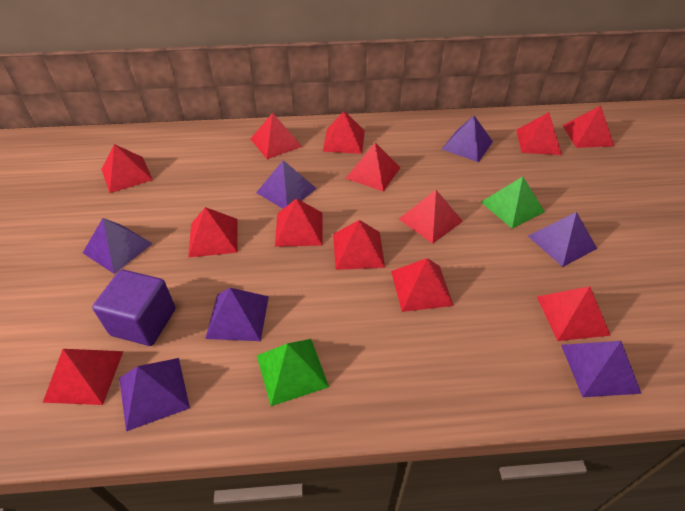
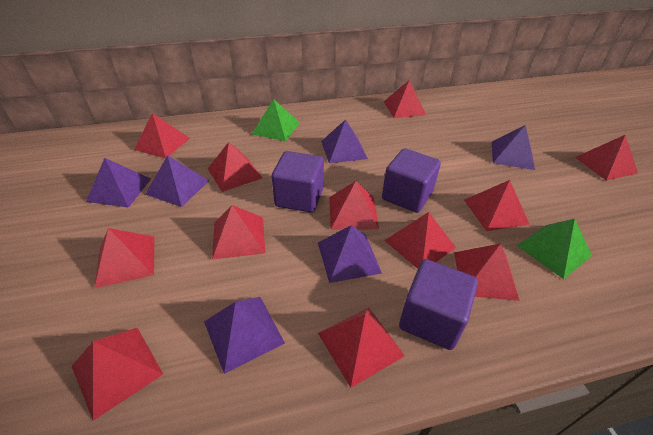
purple cube: [92,270,175,346] = 1 -> [272,151,324,213] [382,148,441,213] [399,259,478,350] = 3
purple pyramid: [83,218,153,274] [119,358,190,431] [205,288,269,341] [256,160,317,209] [442,116,493,162] [528,212,597,267] [561,341,642,397] = 7 -> [86,158,151,208] [145,155,209,207] [204,297,285,374] [318,225,382,283] [321,119,368,163] [492,125,535,170] = 6
red pyramid: [43,349,123,405] [101,144,153,193] [188,207,238,258] [251,113,302,159] [275,198,323,247] [323,111,365,154] [333,220,385,270] [345,143,401,192] [391,258,454,312] [399,190,463,244] [516,112,562,155] [537,286,611,341] [562,106,614,148] = 13 -> [71,328,163,421] [94,228,154,288] [134,113,190,159] [208,142,262,192] [212,205,265,259] [318,307,405,388] [329,181,379,230] [384,80,426,118] [384,212,456,269] [454,244,520,301] [464,180,529,232] [575,135,638,181] = 12

